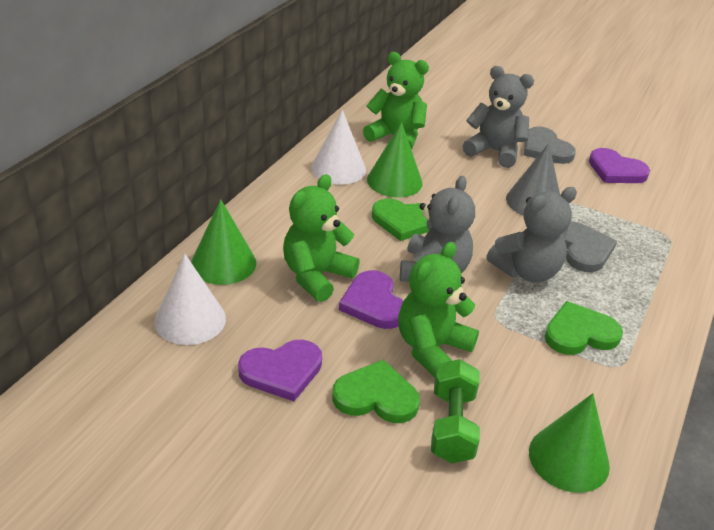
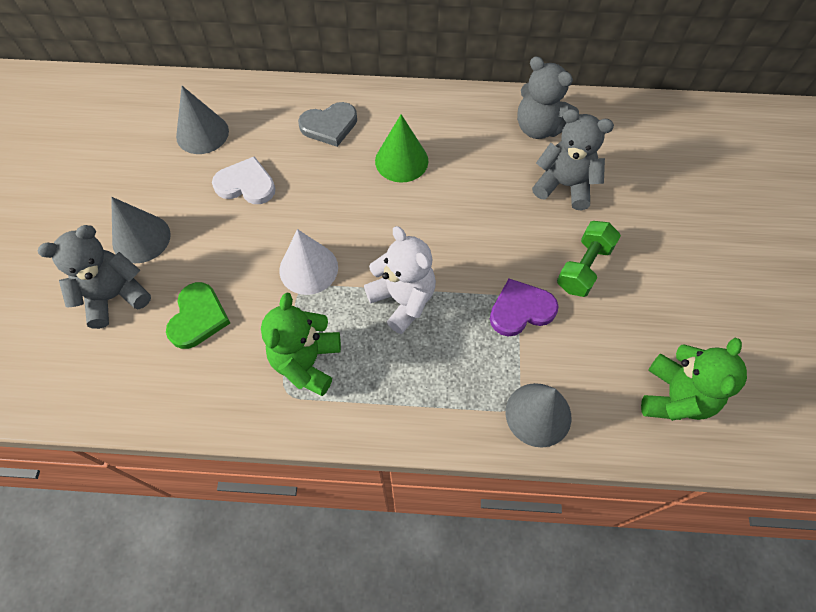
green cone: [191,199,256,285] [367,122,423,197] [529,393,610,493] = 3 -> [375,114,428,183] = 1
green heart: [332,360,420,423] [372,198,429,241] [545,301,623,355] = 3 -> [166,282,230,349] = 1
green teddy bear: [283,174,360,302] [363,52,429,150] [398,242,479,377] = 3 -> [261,293,341,396] [641,338,747,421] = 2
grey cone: [506,143,560,216] = 1 -> [111,197,171,263] [176,86,229,154] [506,383,571,448] = 3
grey heart: [524,126,576,164] [564,222,617,272] = 2 -> [298,102,357,147] = 1
purple heart: [238,340,322,401] [339,270,403,329] [589,148,650,183] = 3 -> [490,279,558,336] = 1
white cone: [154,254,226,345] [311,110,366,184] = 2 -> [279,229,338,295] = 1
white heart: none = 0 -> [212,156,275,204] = 1
white teddy bear: none = 0 -> [364,226,436,334] = 1

